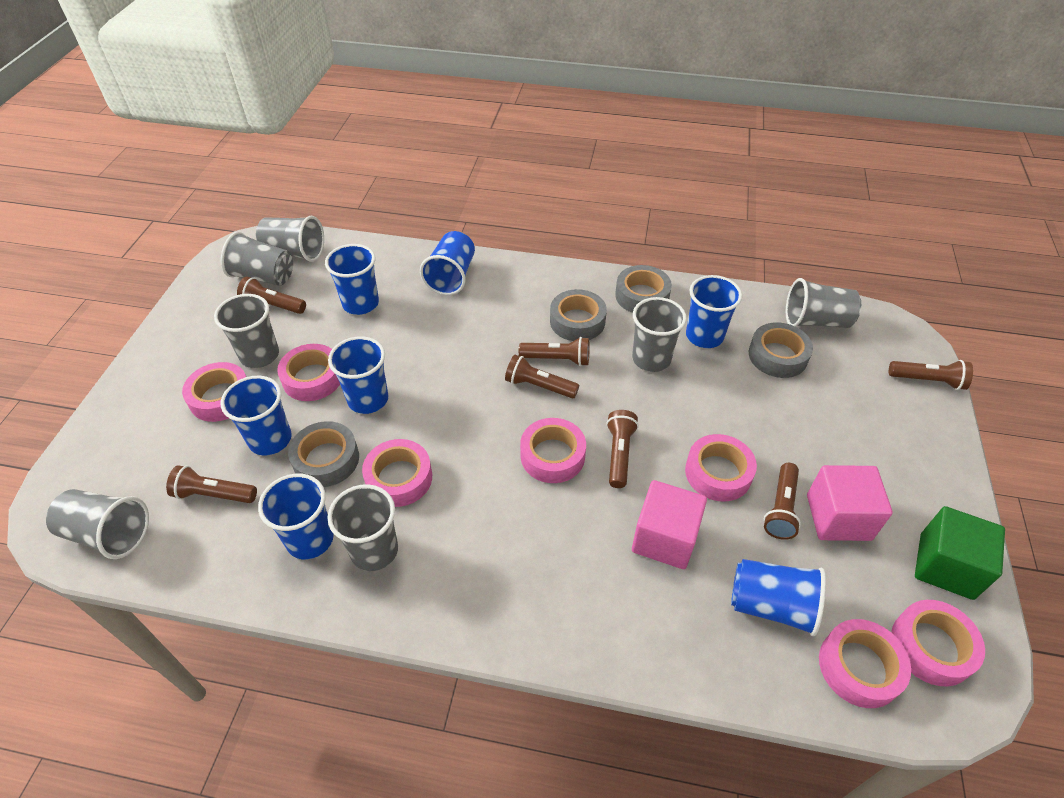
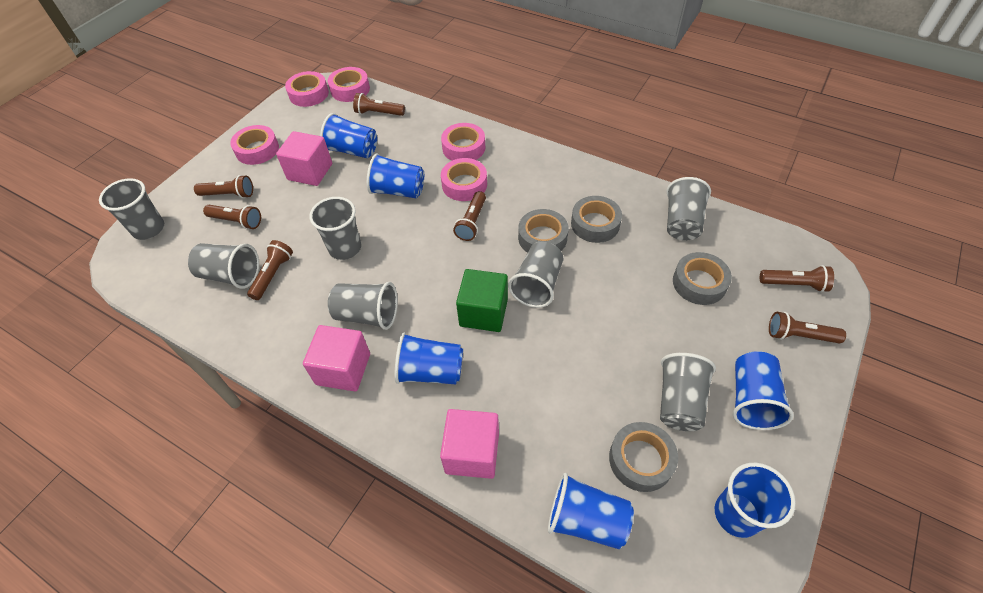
blue cup: [221,376,292,456] [258,473,334,559] [325,244,379,315] [328,336,388,414] [420,231,475,295] [686,275,742,348] [731,559,826,636] = 7 -> [320,113,377,158] [367,153,424,198] [395,333,463,384] [548,473,634,549] [715,463,796,538] [733,351,794,430] = 6
pink cube: [632,480,707,569] [807,465,893,541] = 2 -> [276,131,332,186] [303,325,370,391] [440,409,499,479] = 3
pink tape: [182,362,246,422] [277,344,340,401] [362,439,432,507] [520,418,586,483] [685,434,757,502] [819,619,911,708] [891,600,985,686] = 7 -> [230,125,279,165] [285,71,329,107] [328,67,370,102] [441,123,485,161] [441,158,487,201] = 5

